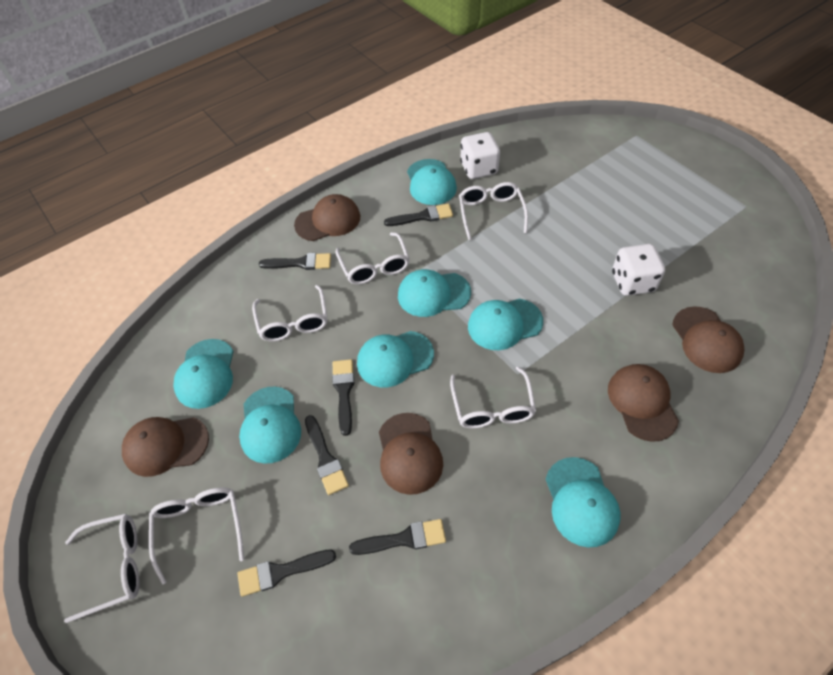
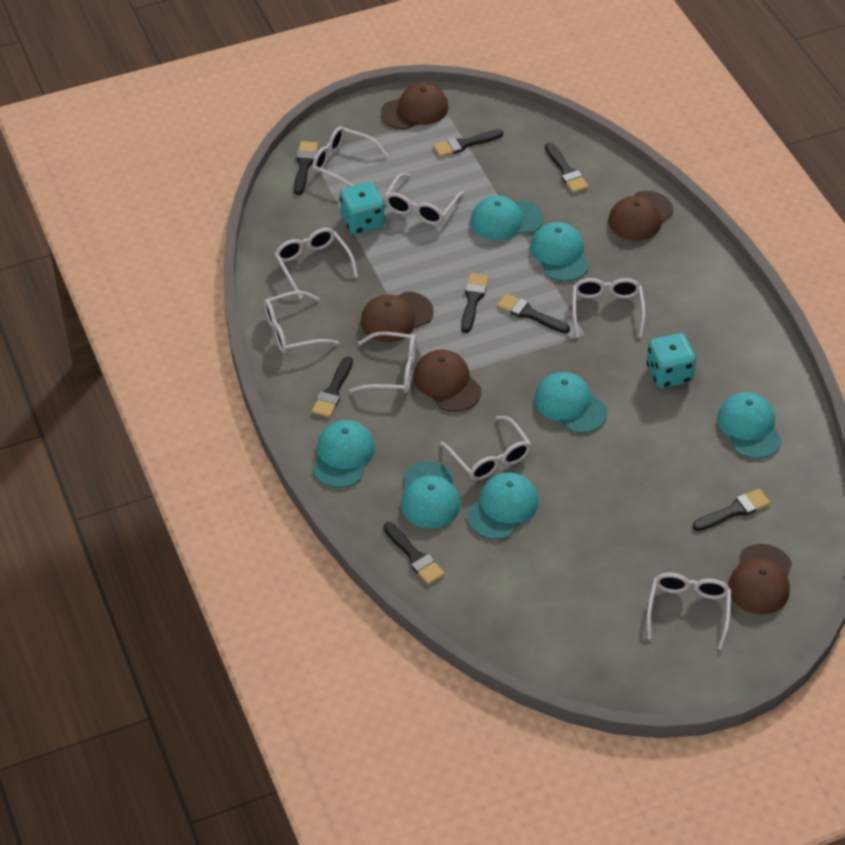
black brush: [237,549,336,597] [259,253,331,270] [305,415,349,495] [332,359,354,436] [349,519,446,555] [384,203,453,226] = 6 -> [294,141,318,195] [312,356,353,418] [383,522,445,585] [433,129,503,157] [461,273,489,333] [497,293,570,333] [545,143,589,193] [692,489,770,531] = 8
turquoise dice: none = 0 -> [340,182,385,235] [646,333,696,388] = 2
white dice: [460,132,500,179] [612,244,665,296] = 2 -> none = 0
white glasses: [64,514,140,623] [149,487,244,584] [252,285,328,341] [335,232,410,284] [450,366,536,428] [459,182,528,240] = 6 -> [264,291,339,354] [275,228,358,298] [312,126,389,187] [349,332,416,393] [384,173,464,225] [440,416,531,480] [572,278,646,337] [647,573,731,650] = 8

